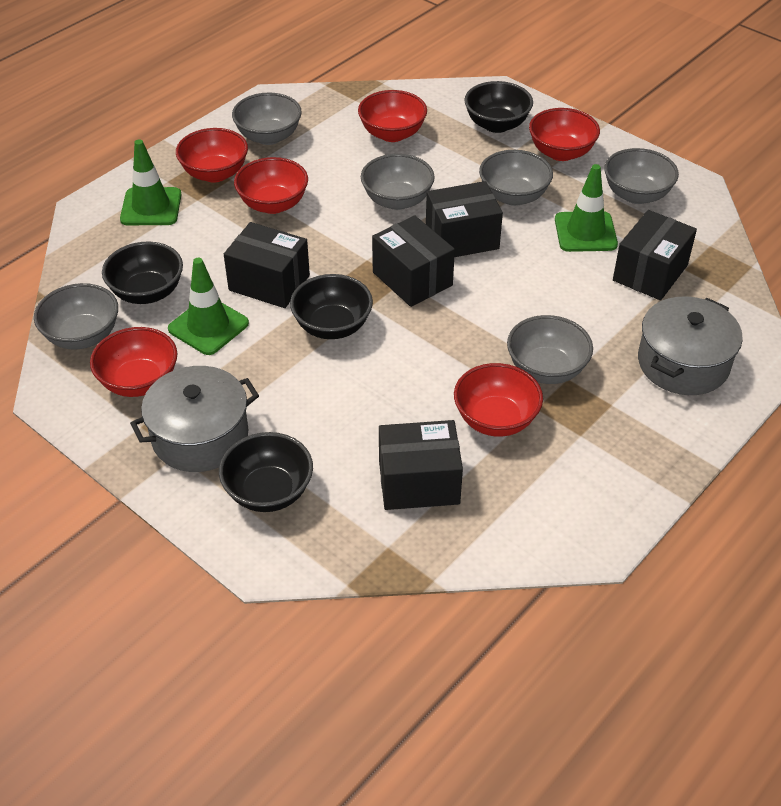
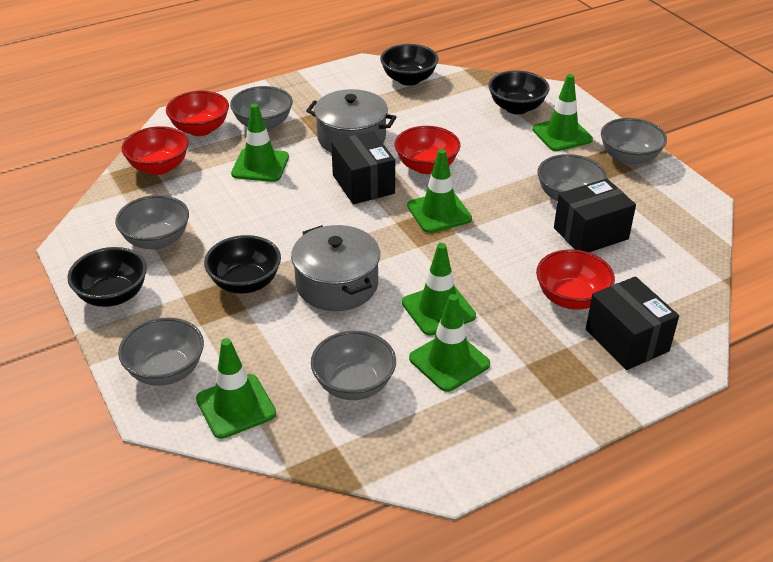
black box: [224,222,310,308] [372,215,455,307] [379,420,463,510] [426,181,503,257] [613,210,697,300] = 5 -> [331,131,395,204] [554,178,636,252] [586,276,679,370] = 3
green traffic cone: [120,139,182,225] [168,258,249,355] [555,164,618,252] = 3 -> [196,338,276,439] [231,104,289,182] [402,243,476,336] [407,149,472,233] [409,294,490,392] [532,74,593,151] = 6
red bowl: [90,327,177,397] [176,128,248,182] [234,157,308,214] [358,90,427,142] [454,363,543,437] [529,108,600,161] = 6 -> [122,126,189,175] [166,91,229,136] [395,126,461,174] [536,250,615,309] = 4

